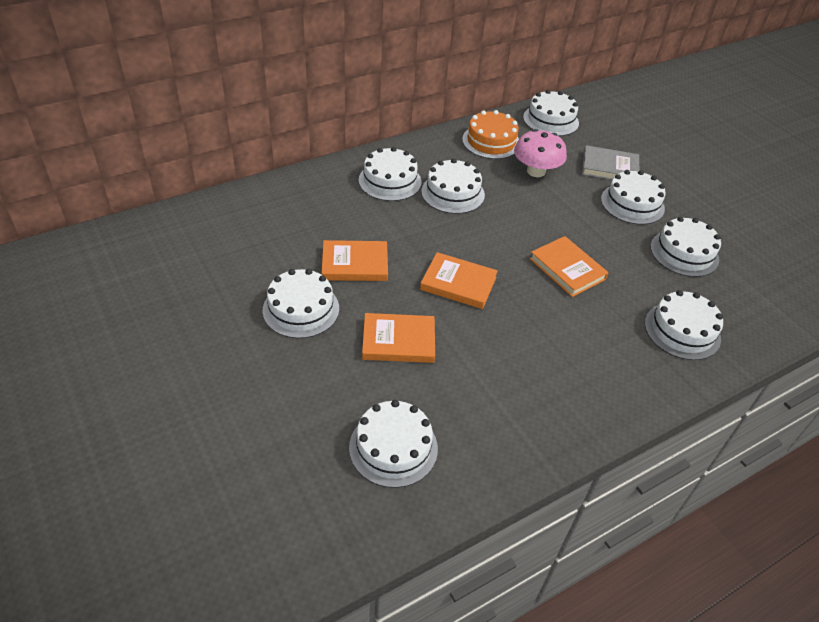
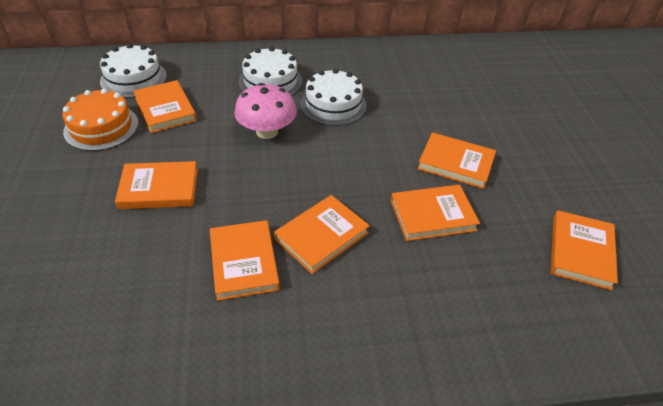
grey book: [582,145,639,180] = 1 -> none = 0
orange book: [322,240,388,281] [362,313,435,363] [420,252,498,309] [530,236,609,297] = 4 -> [115,161,198,209] [133,80,197,133] [210,220,280,301] [274,195,370,274] [391,185,480,241] [417,132,496,189] [551,211,618,290] = 7
white cake: [263,269,339,338] [349,400,438,488] [359,147,421,201] [421,158,485,214] [523,90,579,136] [601,170,666,225] [645,290,723,360] [650,217,721,277] = 8 -> [100,44,167,98] [239,47,302,96] [300,69,367,126] = 3

